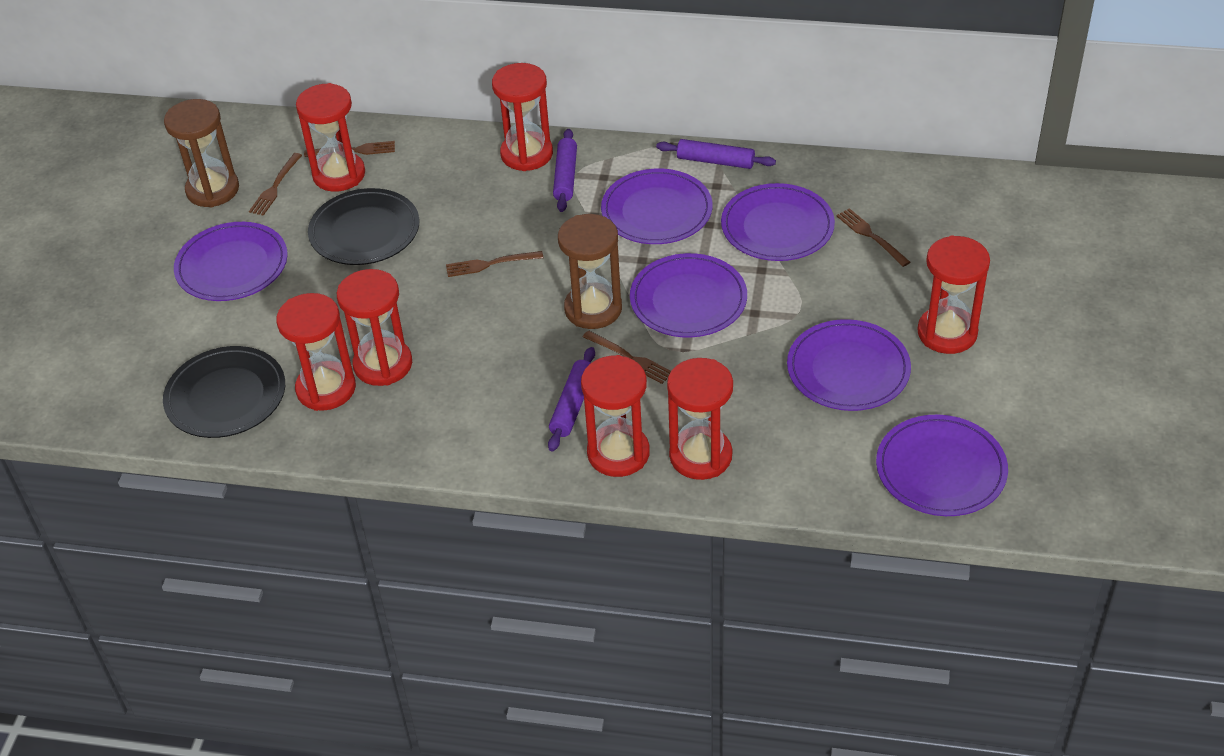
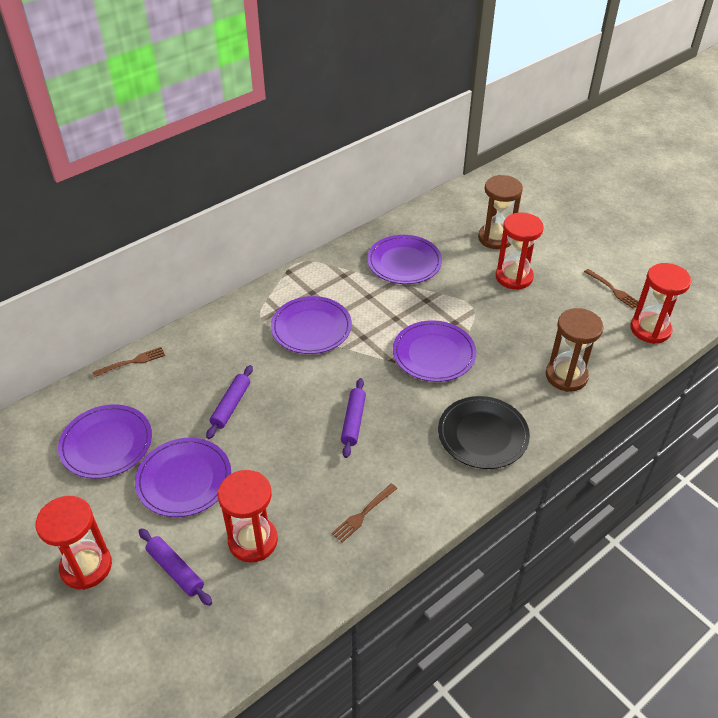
black plate: [163,346,285,438] [308,188,419,265] = 2 -> [438,396,530,469] = 1
brown fork: [249,153,302,216] [304,141,395,157] [446,251,543,277] [583,330,671,384] [836,208,910,267] = 5 -> [92,347,165,377] [332,483,397,543] [584,269,639,309] = 3
purple plate: [174,222,288,301] [601,169,712,244] [630,253,747,337] [721,183,835,261] [787,319,911,411] [876,415,1008,516] = 6 -> [58,404,152,479] [135,438,231,517] [271,296,352,354] [367,235,442,284] [393,320,476,382] = 5
red hourglass: [276,293,356,411] [296,83,365,192] [337,269,412,386] [492,63,553,171] [581,355,650,477] [667,358,733,480] [917,235,990,354] = 7 -> [36,496,112,590] [218,470,278,563] [496,213,544,290] [631,263,691,344] = 4

